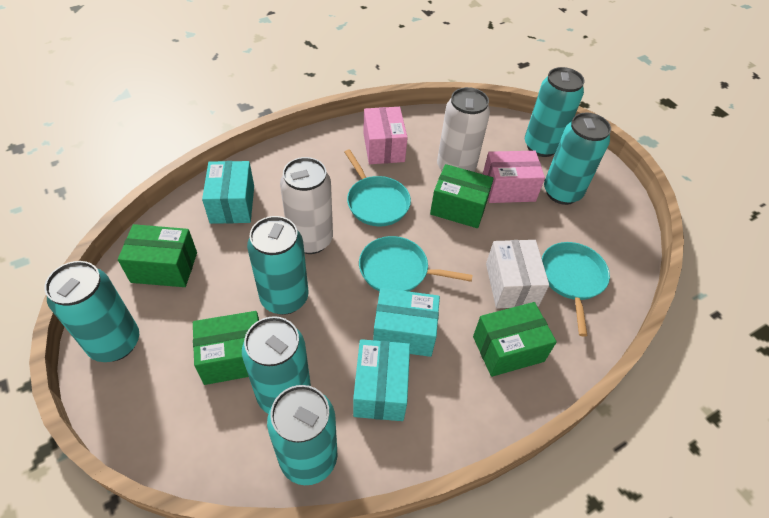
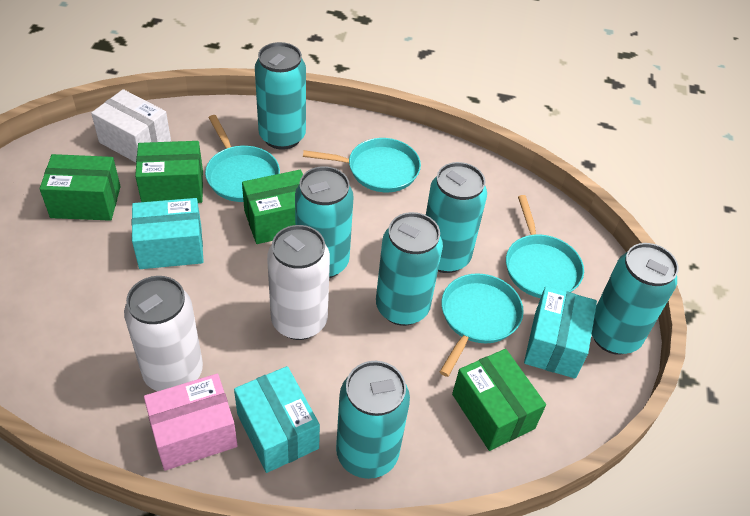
pink box: [363,107,408,164] [483,151,545,203] = 2 -> [144,374,238,471] = 1
turquoise pan: [344,149,411,226] [359,236,473,292] [542,242,610,337] = 3 -> [205,115,280,202] [303,138,421,192] [440,273,524,377] [506,195,584,298] = 4

